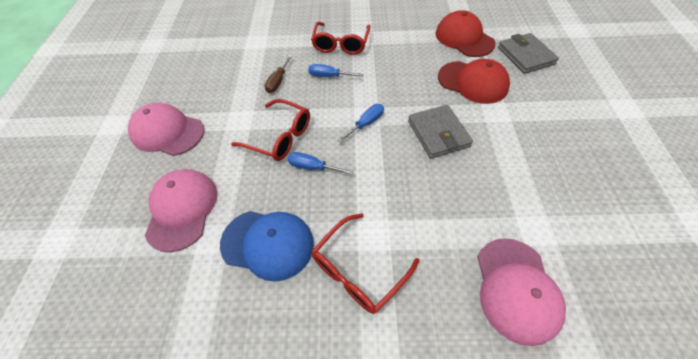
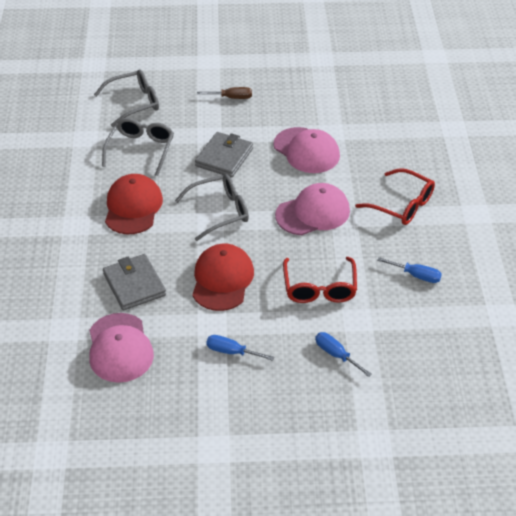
blue cap: [220,211,314,282] = 1 -> none = 0
grey glasses: none = 0 -> [94,70,159,127] [102,118,174,176] [175,174,249,241] = 3
red glasses: [231,99,310,161] [311,22,371,55] [312,213,419,314] = 3 -> [283,257,357,303] [355,168,435,225] = 2

